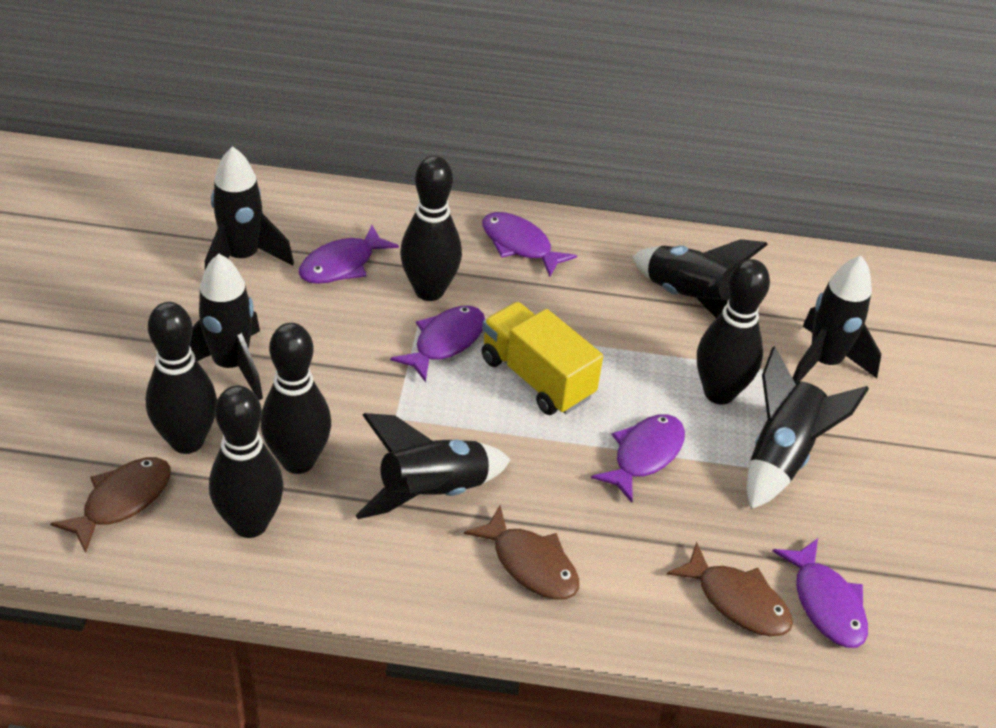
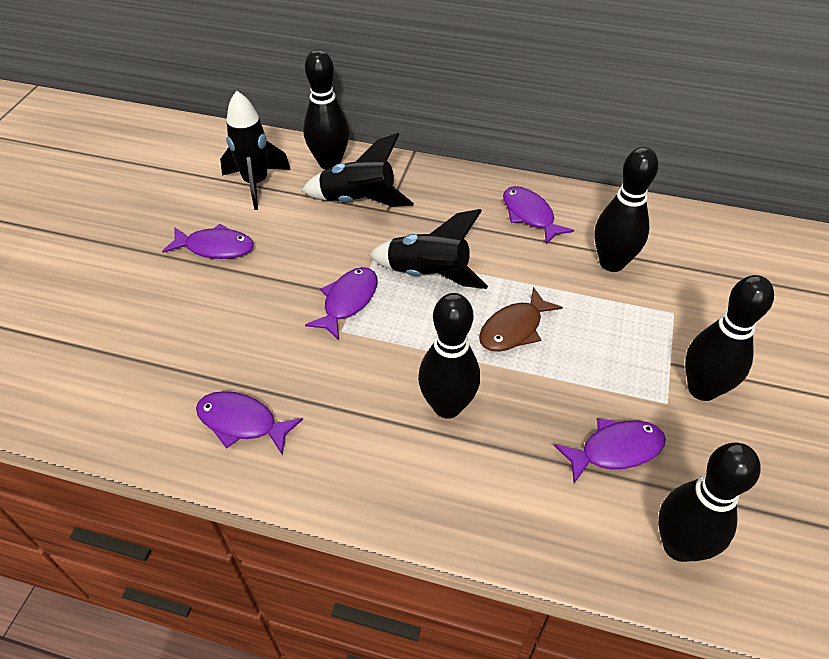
black rocket: [190,254,263,400] [205,146,294,270] [355,413,510,519] [632,239,768,318] [747,346,869,509] [793,256,881,383] = 6 -> [220,90,291,210] [301,133,414,207] [369,209,488,289] = 3
brown fish: [50,457,171,553] [464,506,579,600] [667,542,793,636] = 3 -> [479,287,563,352] = 1
yellow truck: [481,302,603,415] = 1 -> none = 0

